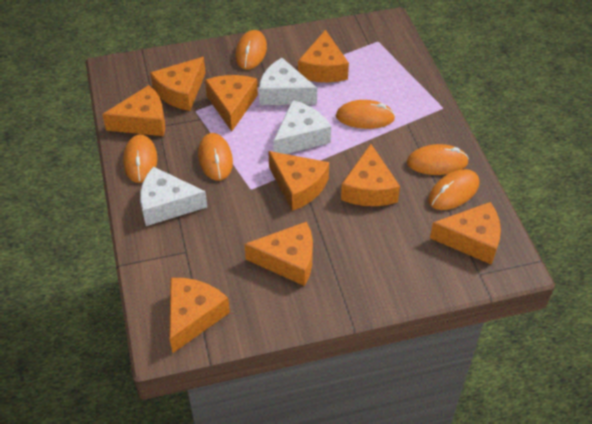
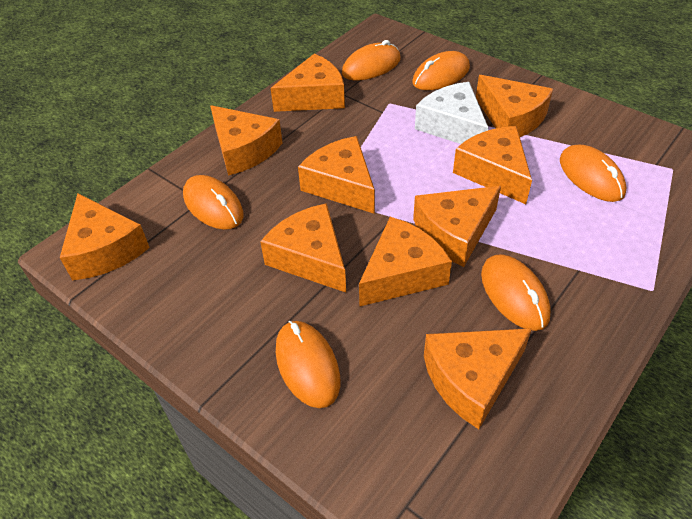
orange cheese: [102,85,165,136] [150,57,206,111] [170,278,230,353] [205,75,258,131] [245,222,313,286] [268,151,329,211] [298,30,349,82] [341,144,400,206] [430,202,501,265] = 9 -> [60,193,150,281] [210,105,283,176] [260,203,346,292] [270,54,345,112] [298,136,375,214] [359,217,452,307] [413,186,501,267] [424,328,532,429] [453,126,532,204] [476,75,553,137] = 10
white cheese: [140,167,207,226] [259,58,317,105] [273,100,331,154] = 3 -> [415,82,488,144] = 1

